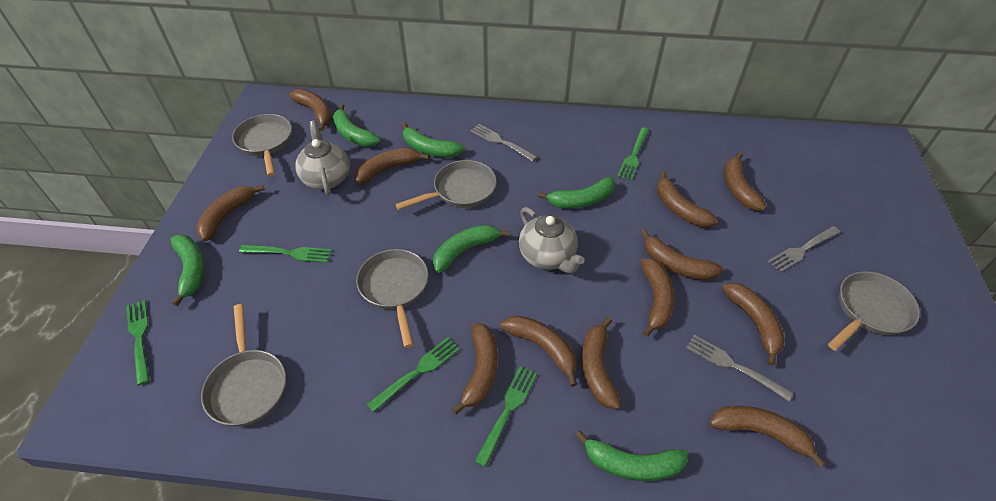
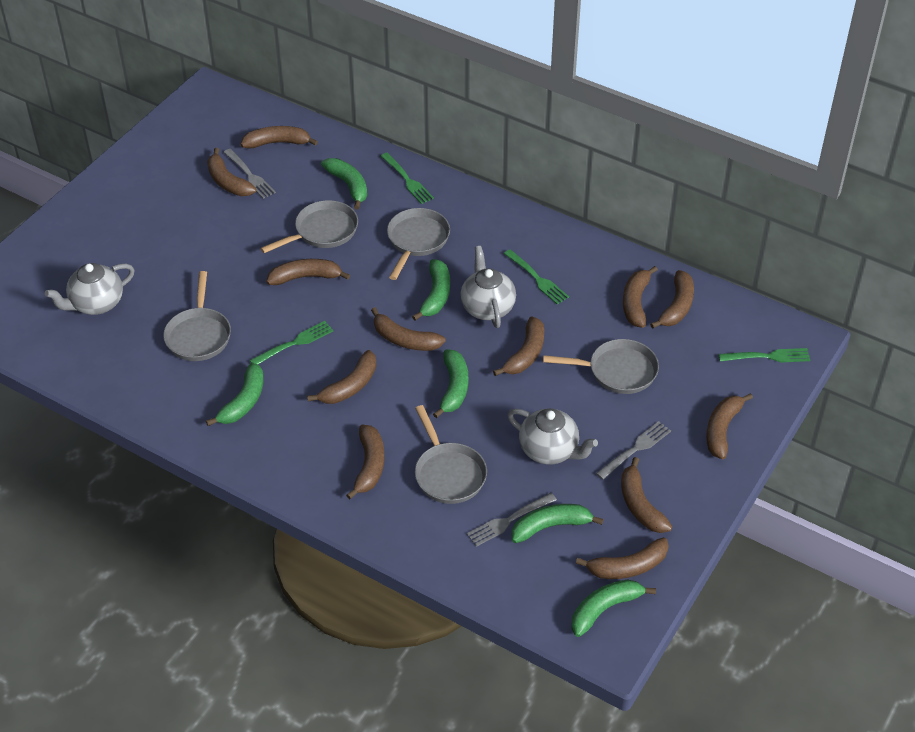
green fork: [126,300,150,385] [239,245,332,263] [367,337,460,413] [475,366,537,467] [617,127,649,180] = 5 -> [249,321,333,365] [381,153,434,204] [504,250,569,305] [719,348,810,362] = 4
grey teapot: [295,121,350,196] [519,207,585,273] = 2 -> [45,263,134,315] [460,246,516,328] [507,409,598,464] = 3

